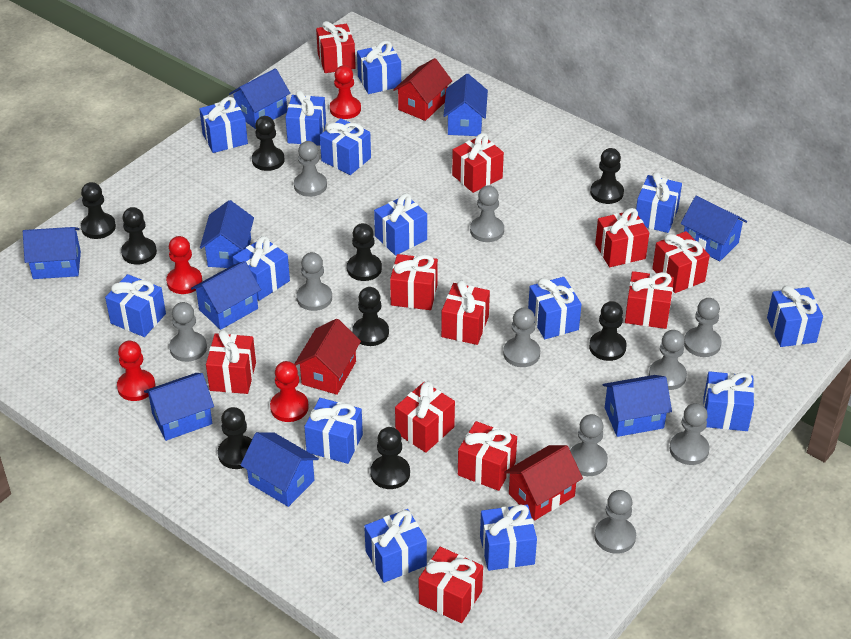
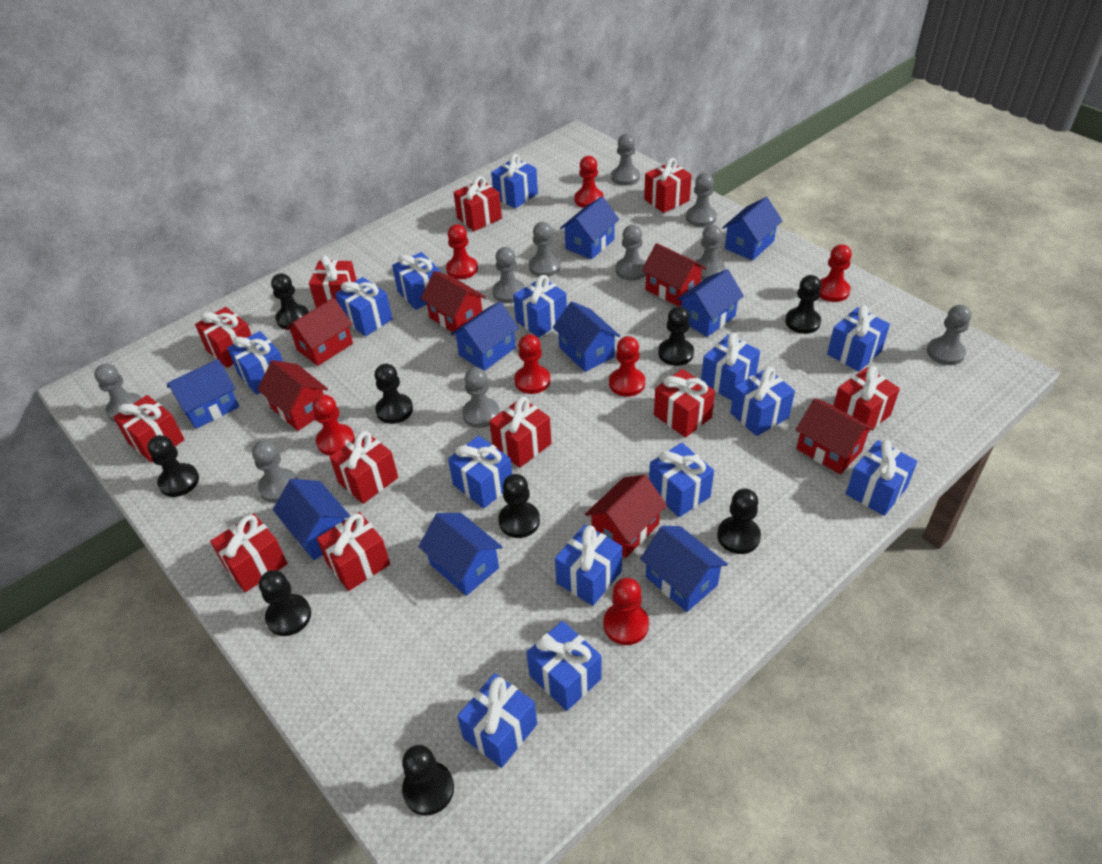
red house: [294,319,361,395] [393,58,452,121] [504,445,583,520] = 3 -> [257,360,328,431] [285,298,353,366] [421,271,486,332] [585,475,667,558] [642,243,706,306] [796,398,874,474] = 6
red pawn: [117,341,155,401] [166,236,202,294] [270,361,309,422] [330,65,361,119] = 4 -> [313,395,355,455] [446,224,478,279] [514,334,550,394] [574,156,604,208] [603,578,649,645] [609,336,645,397] [820,244,852,302] = 7

